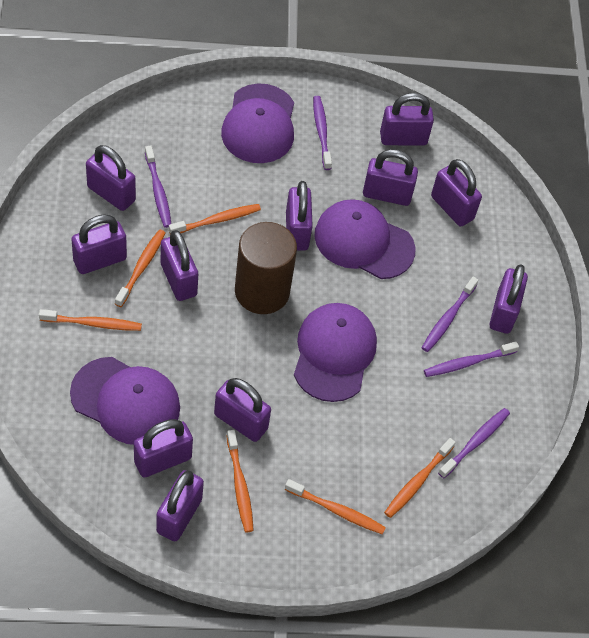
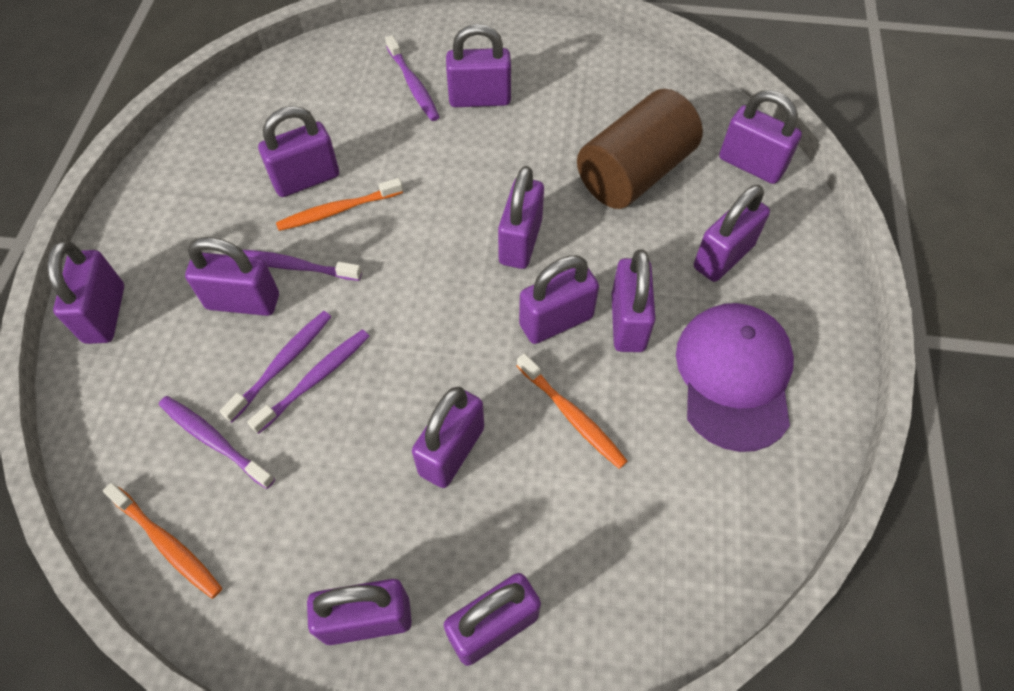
orange toothbrush: [39,309,142,331] [115,229,166,307] [169,204,261,234] [226,430,254,532] [285,479,386,535] [384,438,456,518] = 6 -> [103,483,222,599] [276,178,403,231] [517,353,627,469] = 3
purple cap: [70,357,180,445] [221,84,294,163] [294,303,377,402] [314,199,415,279] = 4 -> [676,303,794,452] = 1
purple padlock: [71,214,127,274] [86,145,136,211] [134,419,193,478] [156,470,204,541] [161,230,198,301] [214,378,271,442] [286,181,313,251] [363,149,418,206] [380,93,434,145] [431,159,482,227] [490,264,528,334] = 11 -> [47,241,124,344] [185,237,279,316] [258,106,339,197] [307,579,412,645] [412,386,484,488] [444,573,541,666] [446,24,511,107] [498,166,544,269] [519,255,599,344] [611,249,656,352] [694,185,770,282] [719,90,802,184] = 12

